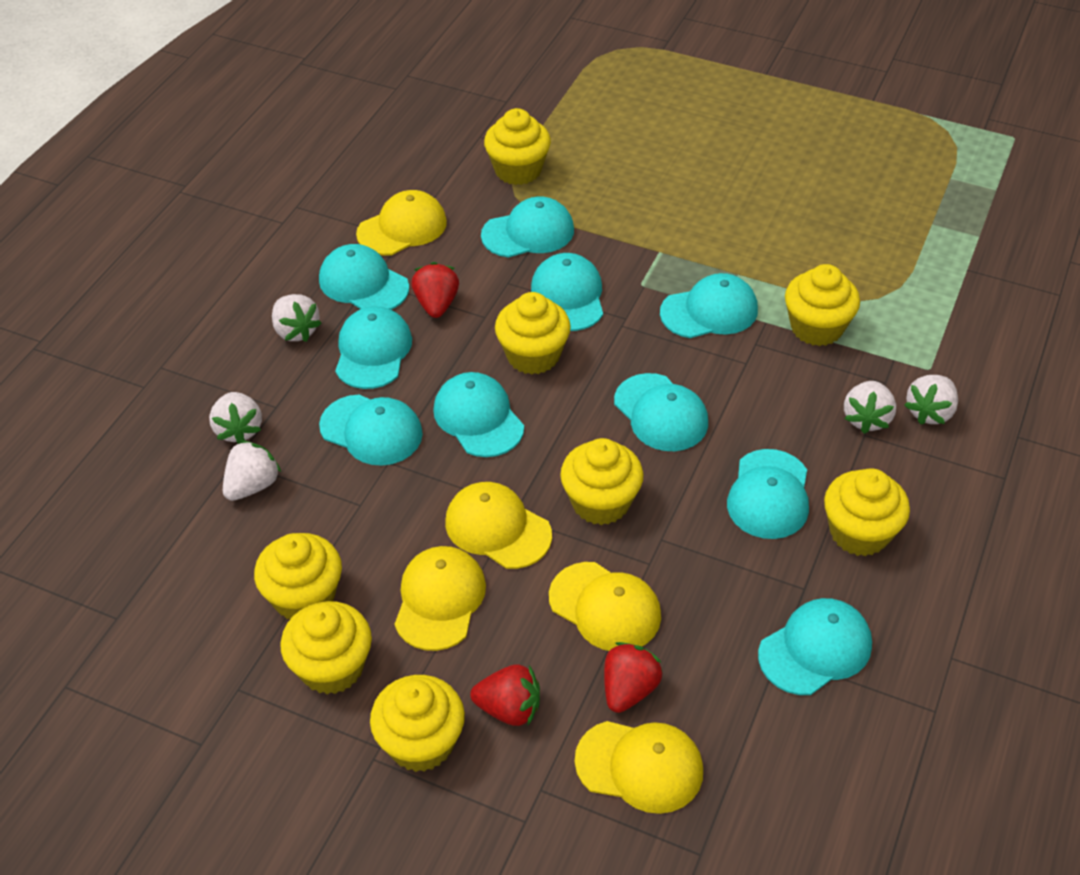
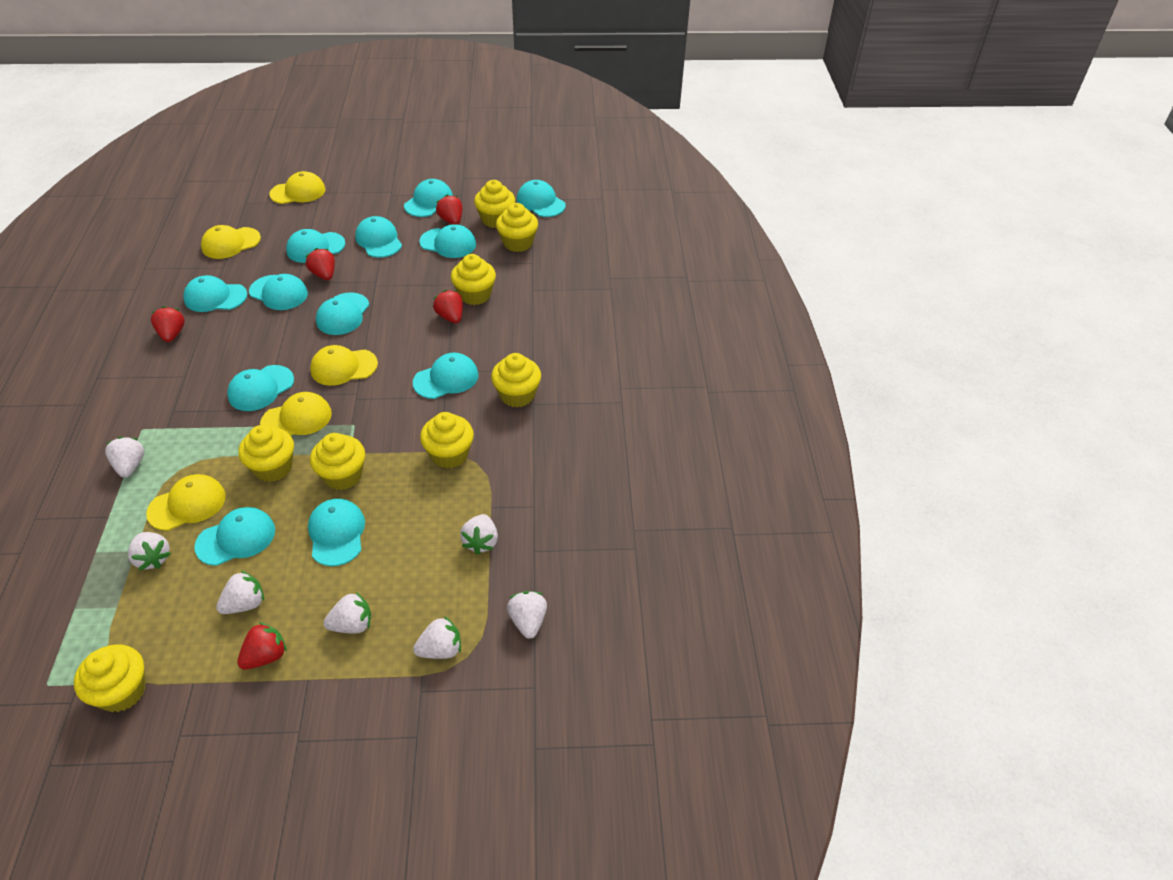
red strawberry: [412,262,459,318] [470,664,540,726] [604,642,663,713] = 3 -> [151,306,185,342] [237,622,287,670] [305,248,335,280] [433,290,463,323] [436,195,462,225] = 5
turquoise cap: [319,244,409,310] [319,394,423,466] [335,306,412,389] [433,372,524,457] [481,196,574,258] [531,253,603,331] [614,373,708,451] [660,273,758,338] [727,449,809,539] [758,598,872,695] = 10 -> [183,275,247,312] [194,507,275,566] [227,365,294,411] [249,274,308,310] [286,229,345,263] [308,499,365,566] [316,292,369,335] [355,216,402,258] [404,179,453,217] [413,353,478,399] [420,224,476,258] [517,180,566,217] = 12
white strawberry: [209,392,262,444] [223,440,281,501] [272,294,322,342] [844,381,896,434] [904,375,958,425] = 5 -> [105,437,144,478] [128,532,171,570] [216,571,264,614] [323,592,371,633] [413,616,461,659] [460,514,498,555] [507,591,547,639] = 7

